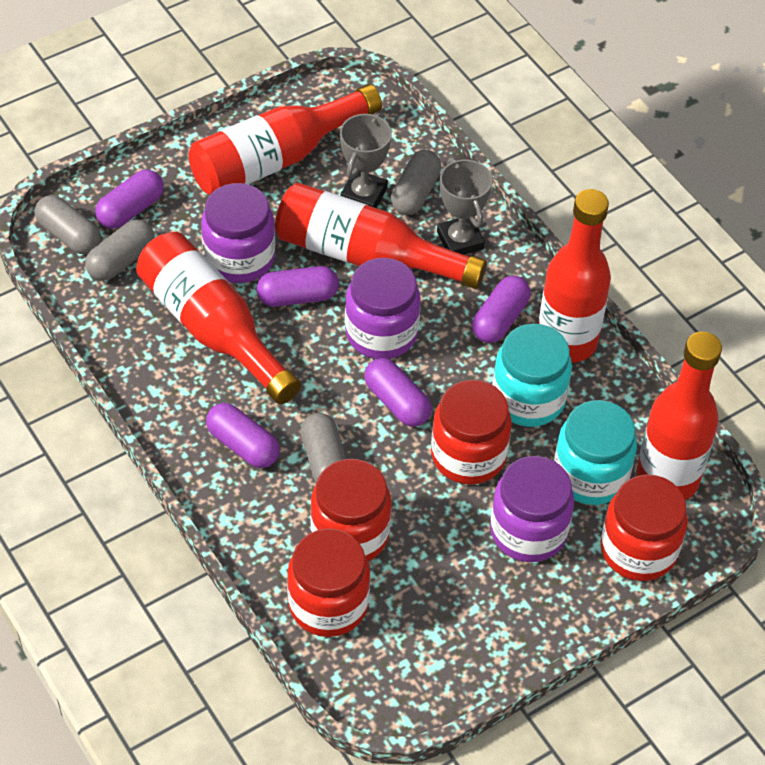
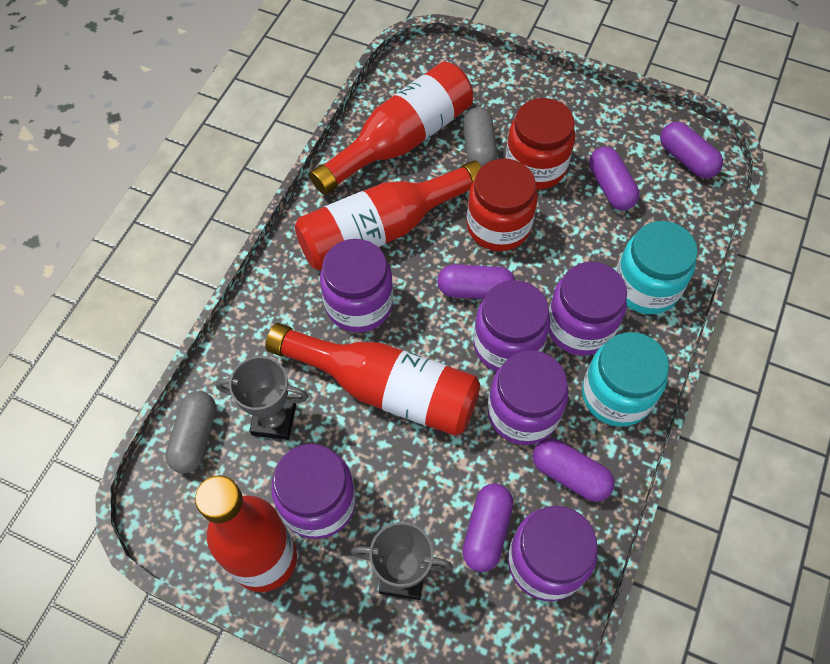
grey capsule: [35,195,101,254] [85,219,154,281] [301,413,346,483] [391,150,441,215] = 4 -> [165,391,216,473] [463,108,498,166] = 2
purple jar: [201,183,275,283] [345,258,421,359] [490,456,574,562] = 3 -> [271,444,356,539] [320,239,393,333] [473,280,550,372] [487,350,568,445] [508,506,598,601] [549,262,627,356] = 6
red bottle: [136,232,301,404] [188,84,382,195] [275,183,487,289] [539,189,611,363] [636,332,722,500] = 5 -> [195,475,297,592] [265,323,480,436] [295,160,482,271] [309,62,473,195] = 4
red jar: [287,529,370,637] [310,459,391,561] [431,380,512,484] [601,474,688,581] = 4 -> [467,159,538,251] [505,98,575,190] = 2

